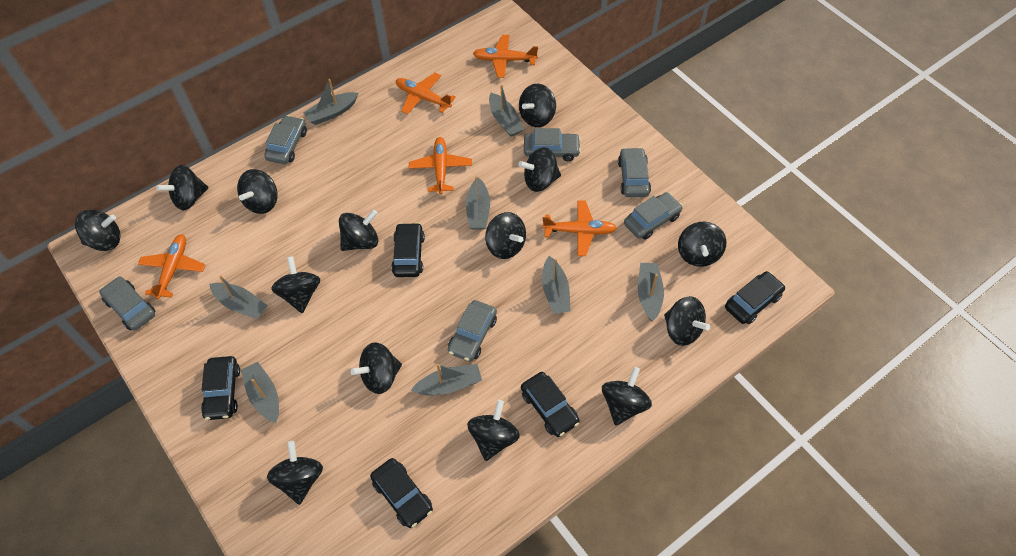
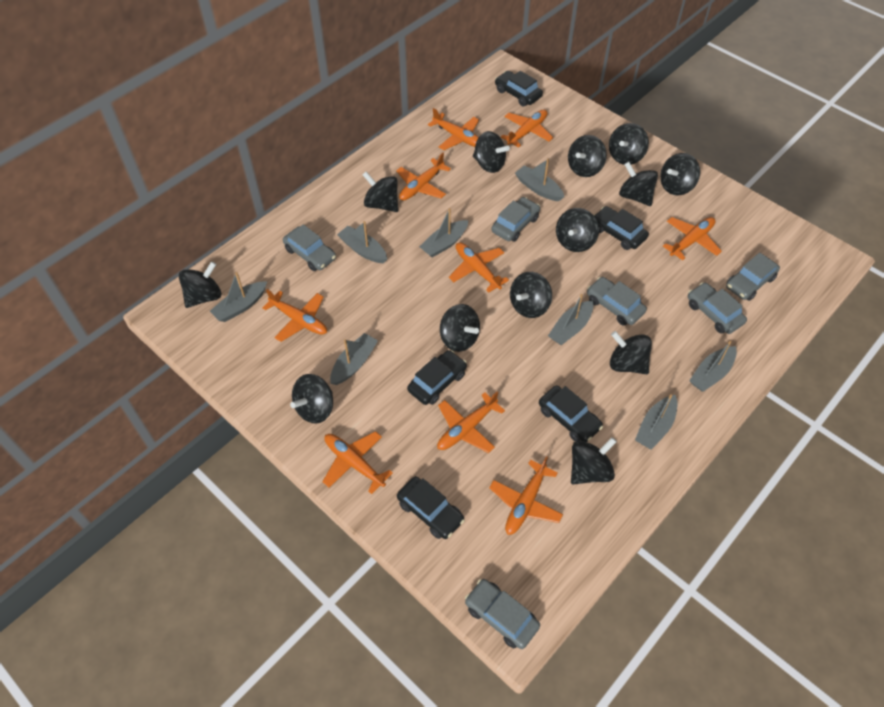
black spinning top: [75,209,121,251] [156,165,208,210] [237,169,278,214] [267,441,323,505] [271,256,320,313] [339,210,378,251] [351,342,402,394] [467,400,520,461] [485,212,526,259] [518,147,561,192] [519,84,556,127] [602,367,652,426] [664,296,710,346] [678,222,726,267] = 14 -> [179,261,221,308] [290,374,333,424] [363,171,398,212] [440,304,480,352] [473,131,510,173] [510,272,552,318] [556,208,599,252] [568,135,607,177] [571,437,617,485] [609,123,649,165] [610,331,652,374] [619,162,658,206] [660,153,700,195] = 13
orange plane: [138,234,205,299] [396,73,456,114] [409,137,472,194] [473,35,538,78] [542,200,617,256] = 5 -> [262,289,327,342] [322,431,393,494] [396,153,451,200] [428,108,479,150] [437,391,505,453] [449,242,509,292] [489,456,563,535] [501,110,553,148] [663,217,722,260] = 9

